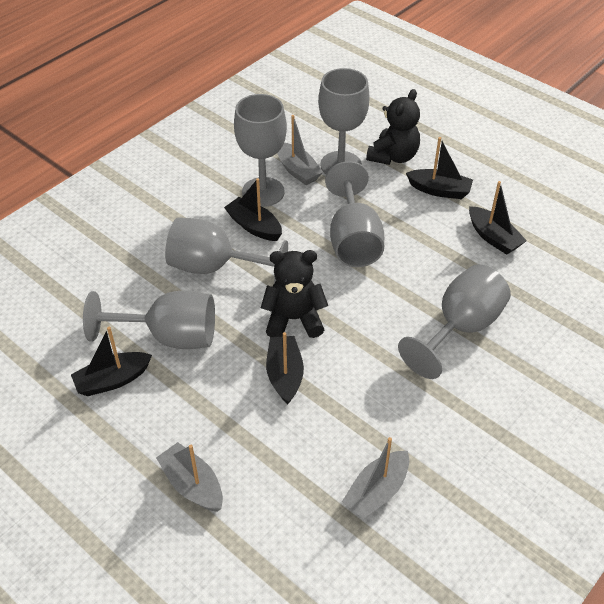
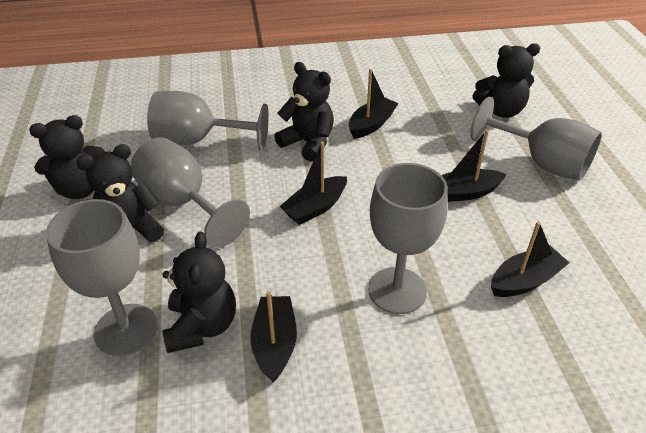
black teddy bear: [261,250,328,338] [366,89,420,165] = 2 -> [29,115,105,199] [76,144,164,242] [163,231,236,353] [274,62,334,162] [472,43,540,118] = 5
grey boat: [156,442,223,512] [277,115,323,185] [342,437,409,519] = 3 -> none = 0
grey goblet: [83,291,215,349] [165,218,288,283] [234,94,287,207] [318,68,370,174] [325,161,384,267] [398,264,511,379] = 6 -> [46,199,158,356] [131,137,250,248] [147,91,269,150] [368,163,448,314] [470,97,602,181] = 5

